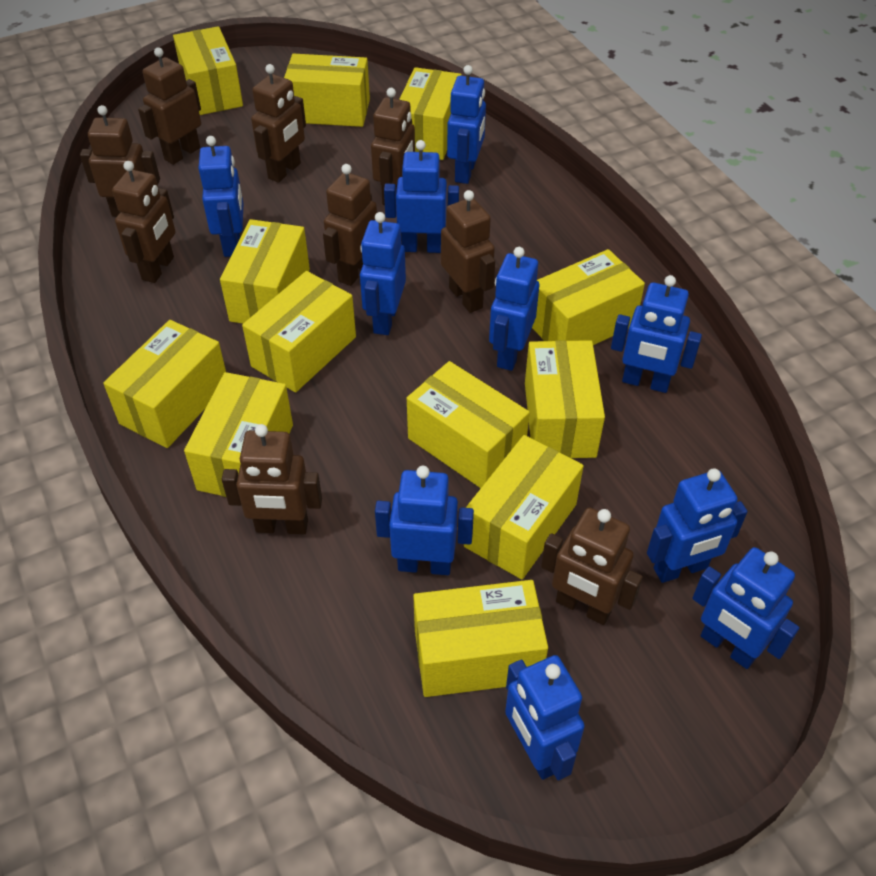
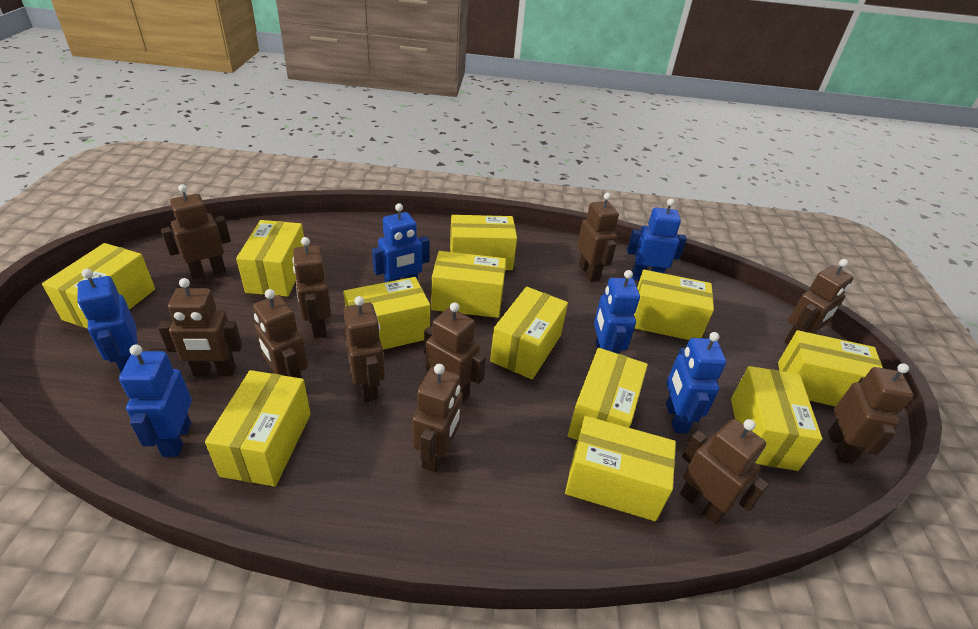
blue robot: [198,136,243,257] [360,212,406,335] [375,466,474,575] [384,140,459,253] [447,65,486,184] [489,247,539,371] [505,655,585,780] [611,275,702,393] [647,468,747,583] [692,547,799,669] = 10 -> [77,269,138,372] [119,345,192,457] [372,203,429,282] [594,270,640,354] [627,199,687,281] [666,332,726,433] = 6
brown robot: [80,105,160,217] [112,161,176,283] [138,47,201,165] [222,424,322,534] [251,64,306,183] [323,164,377,286] [371,88,415,205] [441,190,495,313] [541,508,643,625] = 9 -> [158,278,242,376] [161,184,231,279] [253,289,308,378] [292,237,331,338] [343,296,385,402] [412,364,463,473] [424,302,486,404] [577,193,619,282] [680,419,769,524] [784,259,854,345] [828,363,914,464] = 11

